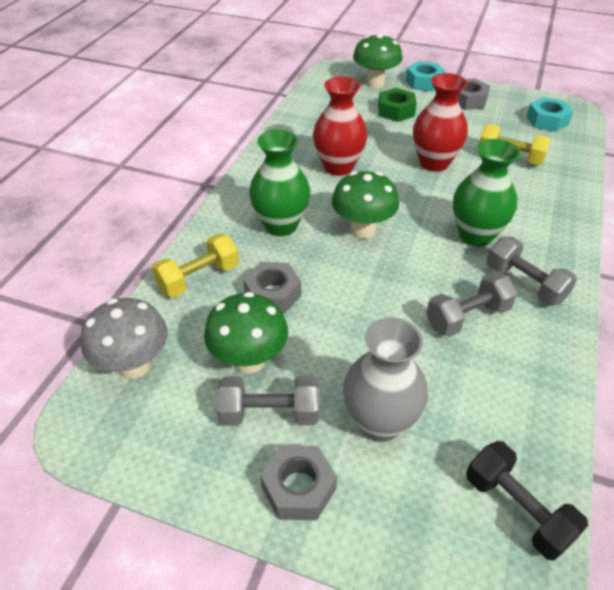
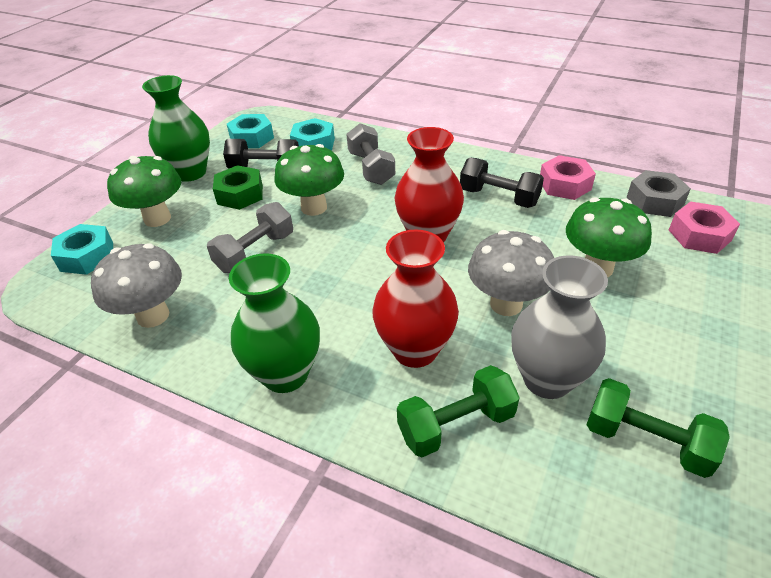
black dumbbell: [466,441,588,561] = 1 -> [223,139,299,169] [460,158,544,208] = 2
green dumbbell: none = 0 -> [397,365,520,457] [586,378,730,478] = 2
grey dumbbell: [217,376,319,426] [426,272,517,337] [487,236,577,306] = 3 -> [207,202,293,273] [346,123,395,185] = 2
grey mushroom: [81,298,168,379] = 1 -> [91,243,182,328] [468,230,554,316] = 2
grey nut: [243,262,301,314] [260,445,337,520] [457,78,490,110] = 3 -> [626,170,691,217] = 1
pink nut: none = 0 -> [540,155,596,200] [669,201,740,254] = 2
turquoise nut: [406,61,446,92] [526,97,574,132] = 2 -> [51,224,113,275] [227,114,274,148] [290,118,335,150] = 3
yellow dumbbell: [152,234,239,297] [479,124,551,165] = 2 -> none = 0

